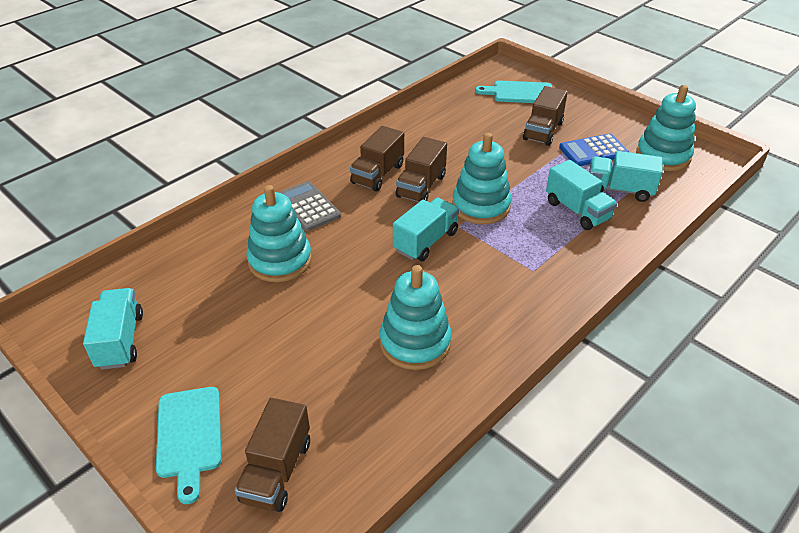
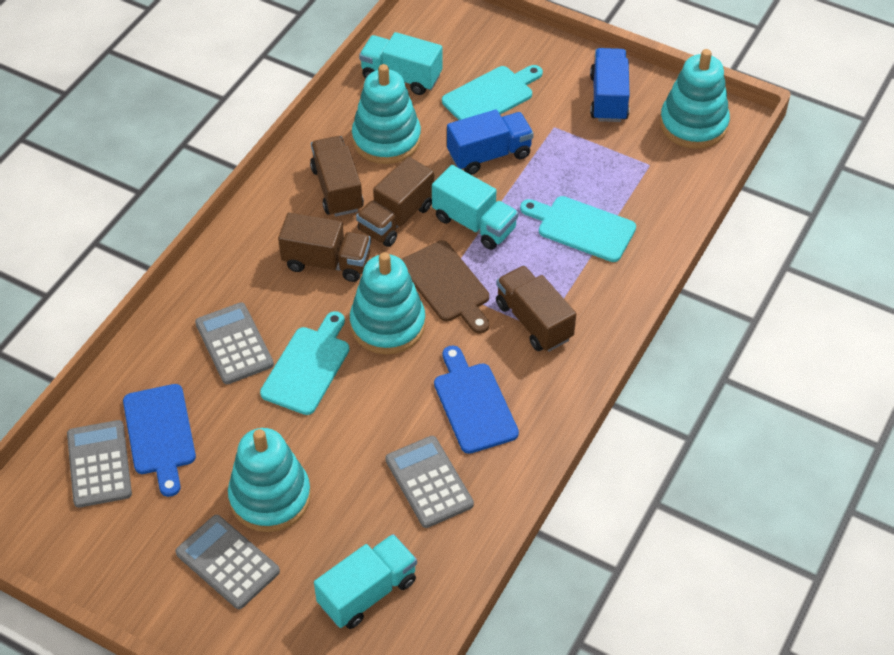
blue calculator: [559,133,629,166] = 1 -> none = 0
blue cutting board: none = 0 -> [123,384,196,497] [434,346,519,454] = 2
blue truck: none = 0 -> [447,110,534,175] [590,48,630,122] = 2
brown cutting board: none = 0 -> [401,240,489,333] = 1
grey calculator: [278,181,341,231] = 1 -> [67,420,132,508] [175,515,280,609] [195,303,274,384] [385,436,474,528] = 4
turquoise cutting board: [156,387,221,504] [475,81,552,103] = 2 -> [260,311,349,415] [442,65,543,120] [520,196,636,262] = 3
turquoise truck: [83,288,143,370] [393,197,459,261] [546,160,617,230] [589,151,662,202] = 4 -> [314,534,417,629] [359,32,442,95] [432,165,519,250] = 3

